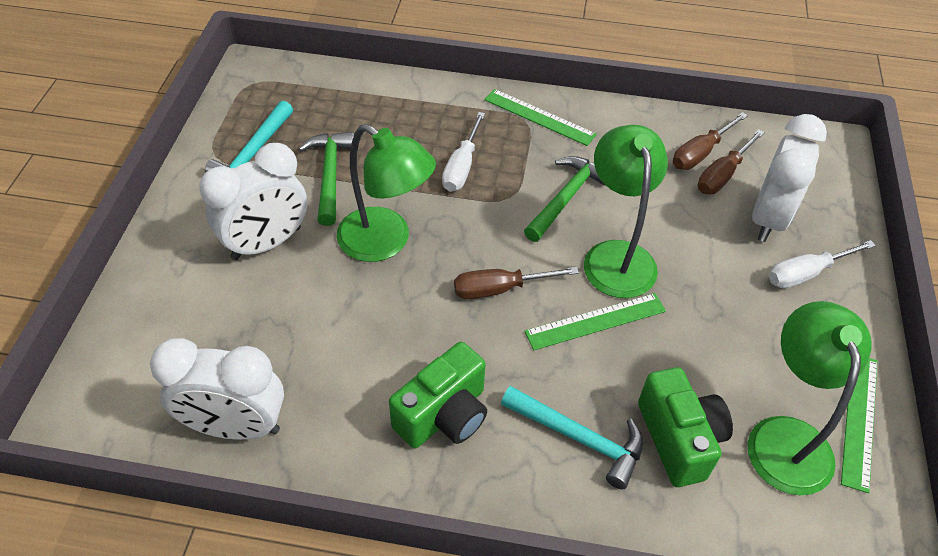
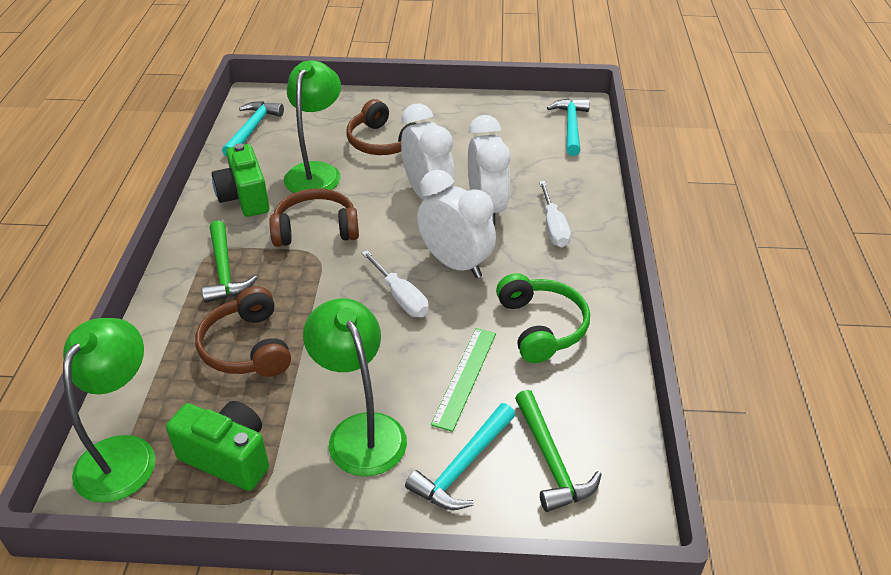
brown headphones: none = 0 -> [195,286,291,377] [269,189,359,247] [347,99,417,155] = 3
brown screwdriver: [454,267,579,299] [673,112,748,170] [697,130,765,194] = 3 -> none = 0
green headphones: none = 0 -> [496,273,590,363] = 1
green ruler: [484,89,597,146] [525,293,666,350] [841,358,877,493] = 3 -> [431,328,496,432] = 1
turquoise hammer: [205,101,293,173] [501,386,643,489] = 2 -> [222,101,284,157] [405,403,515,510] [547,99,590,156] = 3

